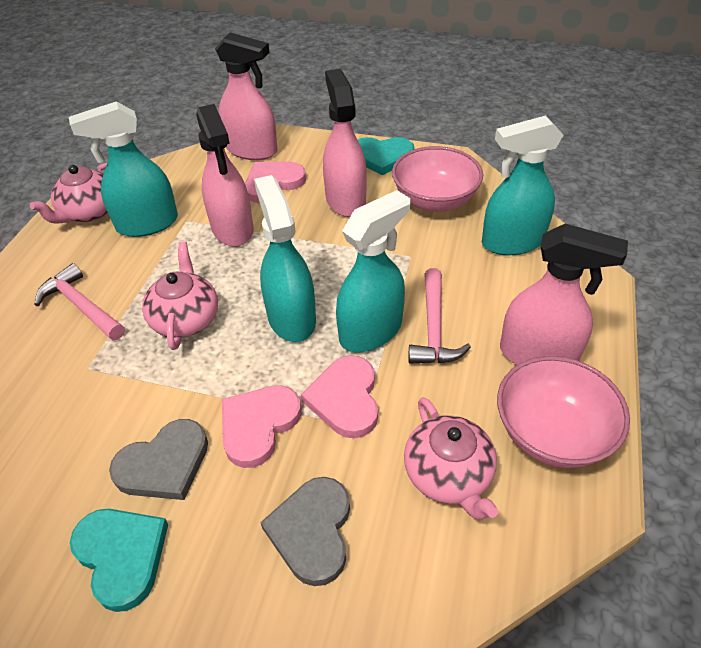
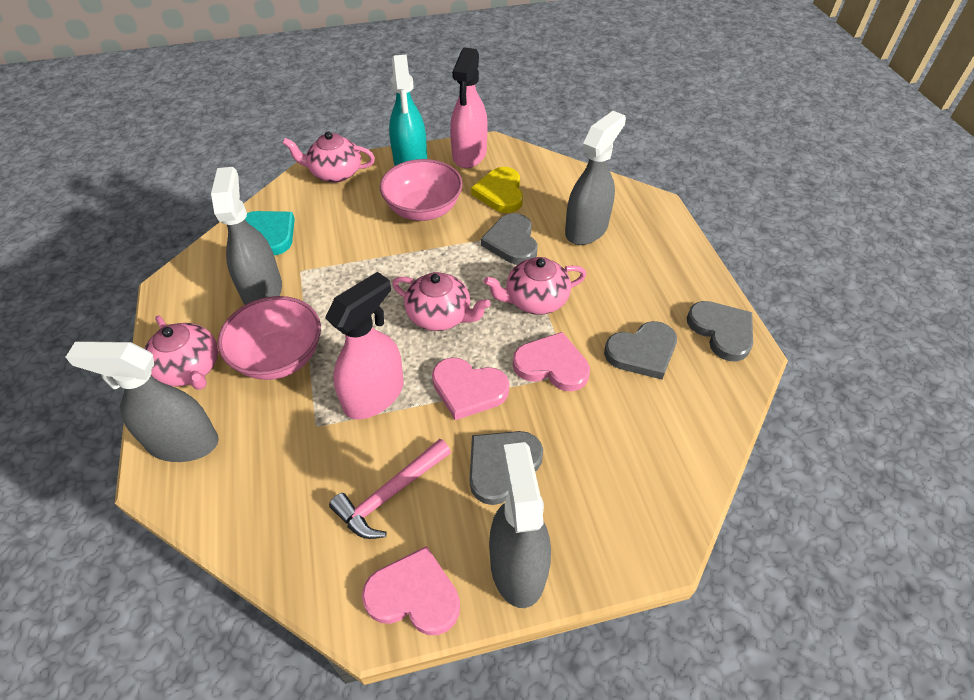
grey heart: [109,419,208,500] [260,477,350,586] = 2 -> [469,431,543,505] [481,213,538,265] [604,321,677,379] [687,301,753,362] = 4
grey spray bottle: none = 0 -> [65,341,219,462] [211,167,282,305] [489,442,551,608] [565,111,626,245] = 4
pink hammer: [34,263,125,340] [408,268,471,364] = 2 -> [329,439,451,539] = 1
pink spray bottle: [197,104,254,247] [215,33,277,160] [323,69,367,217] [500,224,628,365] = 4 -> [325,272,403,420] [450,47,488,168] = 2
pink teapot: [30,163,108,224] [142,242,218,350] [404,397,498,520] = 3 -> [144,315,218,390] [283,131,375,183] [392,272,491,331] [484,257,586,315] = 4
turquoise heart: [70,509,168,612] [358,137,415,175] = 2 -> [245,211,295,255] = 1
turquoise spray bottle: [69,101,178,237] [254,175,316,342] [336,190,410,352] [482,115,563,255] = 4 -> [389,55,427,166] = 1
yellow heart: none = 0 -> [471,167,523,213] = 1

